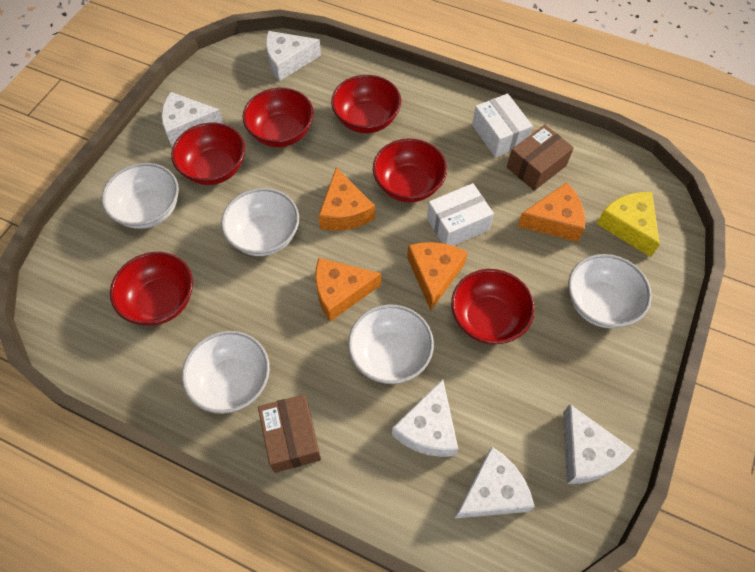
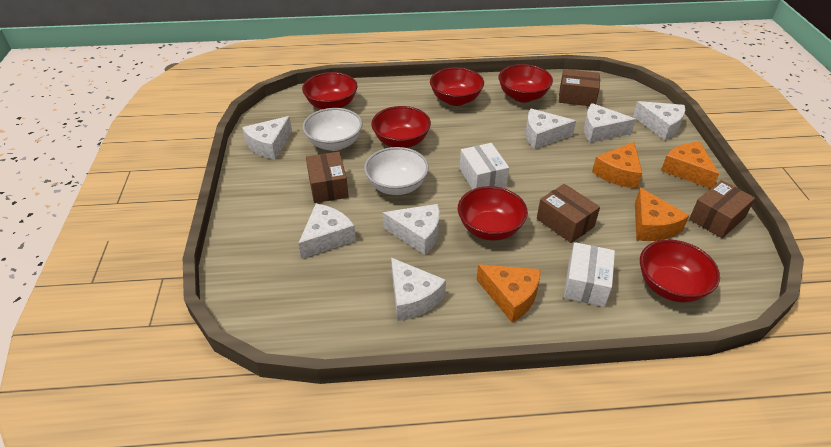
brown box: [258,394,321,473] [507,125,574,191] = 2 -> [306,152,349,203] [537,184,600,243] [559,69,600,106] [689,180,755,238] = 4
white bowl: [102,163,179,229] [182,331,270,414] [221,188,299,256] [348,304,434,384] [568,254,652,328] = 5 -> [303,108,363,151] [364,147,429,195] = 2
white cheese: [161,92,224,147] [266,31,321,81] [392,379,458,457] [454,446,535,519] [563,404,634,484] = 5 -> [242,116,292,159] [298,204,356,259] [383,204,440,255] [391,258,446,321] [526,109,576,149] [584,103,636,143] [633,101,685,140] = 7
yellow cheese: [597,192,660,257] = 1 -> none = 0

